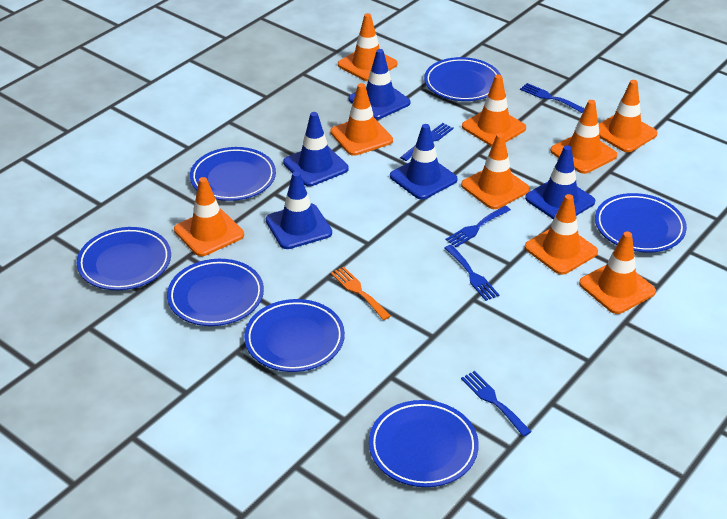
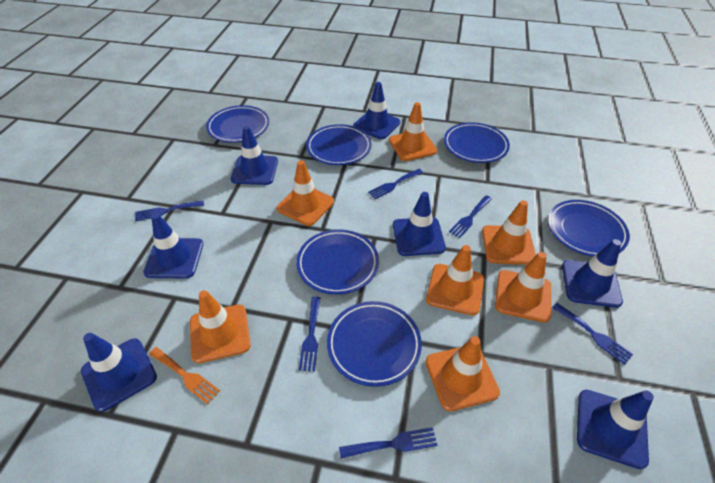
blue fork: [400,123,454,161] [445,206,511,247] [445,245,499,301] [461,371,532,437] [520,83,585,113] = 5 -> [135,200,204,221] [299,297,320,372] [339,427,438,459] [368,169,423,199] [449,195,492,238] [552,303,633,365] = 6
blue plate: [77,227,171,290] [167,259,264,326] [190,147,276,201] [244,299,345,372] [369,400,479,487] [424,57,501,101] [595,193,687,253] = 7 -> [206,105,269,143] [296,230,379,295] [306,124,371,165] [327,301,422,387] [444,122,510,163] [548,200,630,256] = 6
blue traffic cone: [266,171,332,249] [283,112,349,186] [349,49,411,119] [390,124,458,200] [525,145,595,220] = 5 -> [81,333,157,412] [143,213,203,278] [231,126,278,185] [353,82,401,139] [393,192,446,256] [562,239,623,308] [577,390,654,469] = 7
orange traffic cone: [174,177,244,256] [330,83,393,156] [338,13,397,81] [461,133,530,209] [462,75,526,146] [525,194,598,275] [550,100,617,174] [579,231,656,314] [599,80,658,152] = 9 -> [190,290,251,363] [277,160,334,226] [389,102,437,161] [426,245,484,315] [426,336,500,411] [482,200,536,265] [495,252,551,323] = 7

